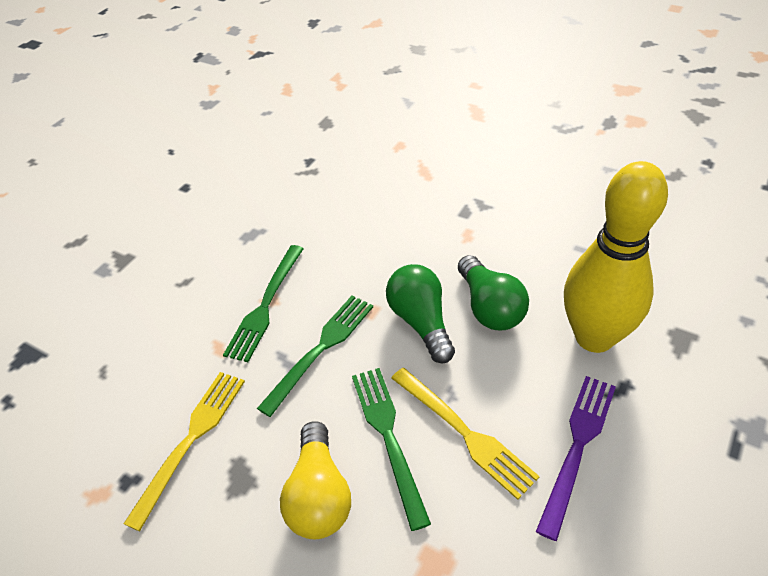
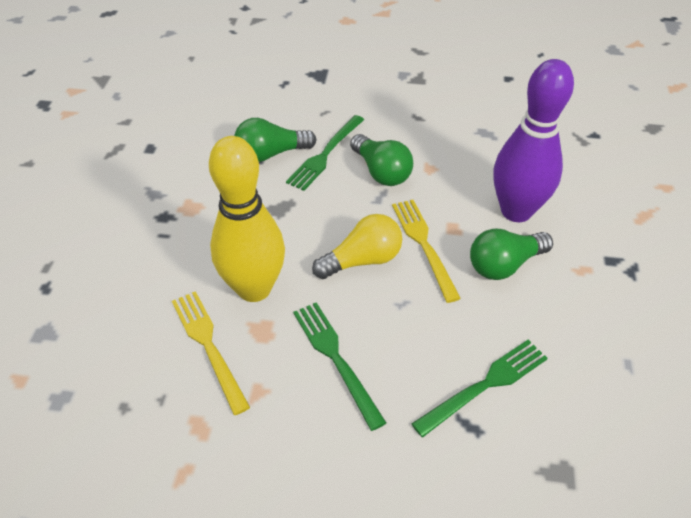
green light bulb: [386,264,455,363] [458,255,529,330] = 2 -> [234,118,317,162] [350,134,413,186] [470,229,553,280] = 3
purple bowling pin: none = 0 -> [493,59,574,222] = 1
purple fork: [536,376,616,541] = 1 -> none = 0

